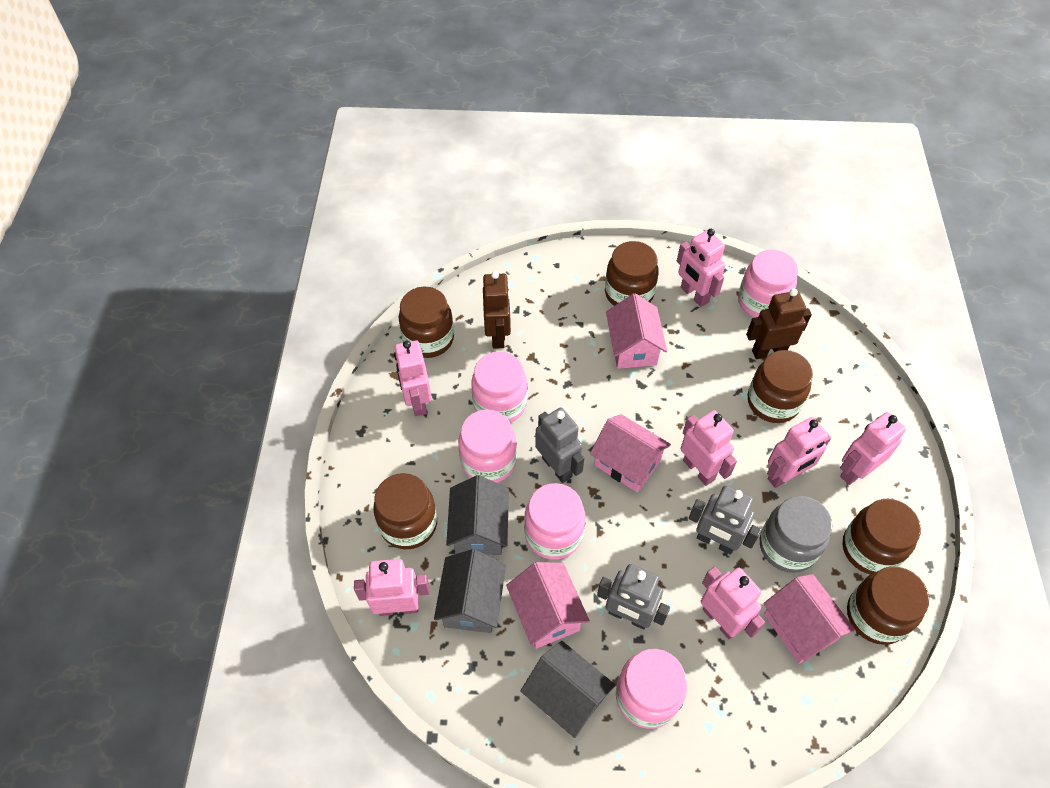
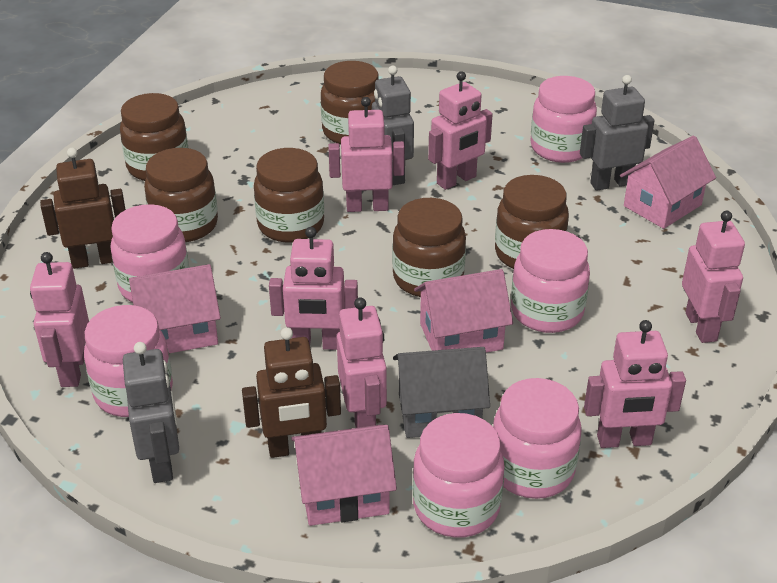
grey house: [434,549,506,633] [446,475,509,555] [520,641,616,738] = 3 -> [393,347,490,438] = 1
grey jar: [760,496,832,573] = 1 -> none = 0
pink jar: [458,410,517,483] [471,352,528,423] [524,483,586,560] [616,649,687,729] [738,250,798,318] = 5 -> [84,305,173,417] [110,204,189,302] [413,413,505,537] [493,378,581,499] [511,229,590,333] [530,76,597,163] = 6

